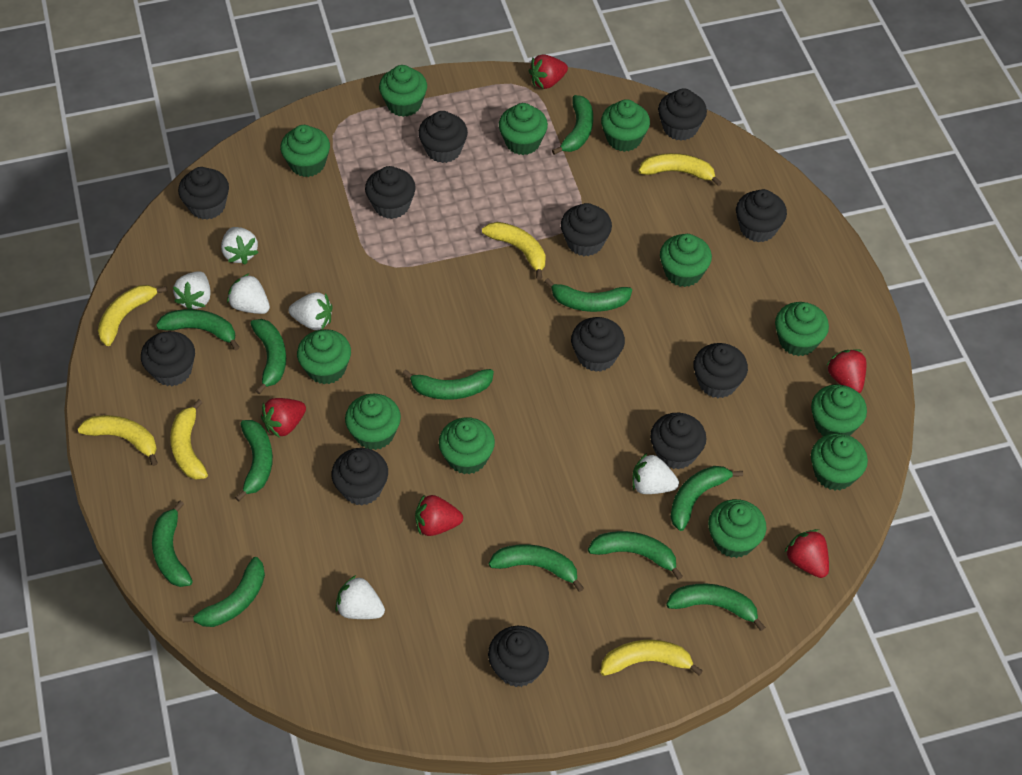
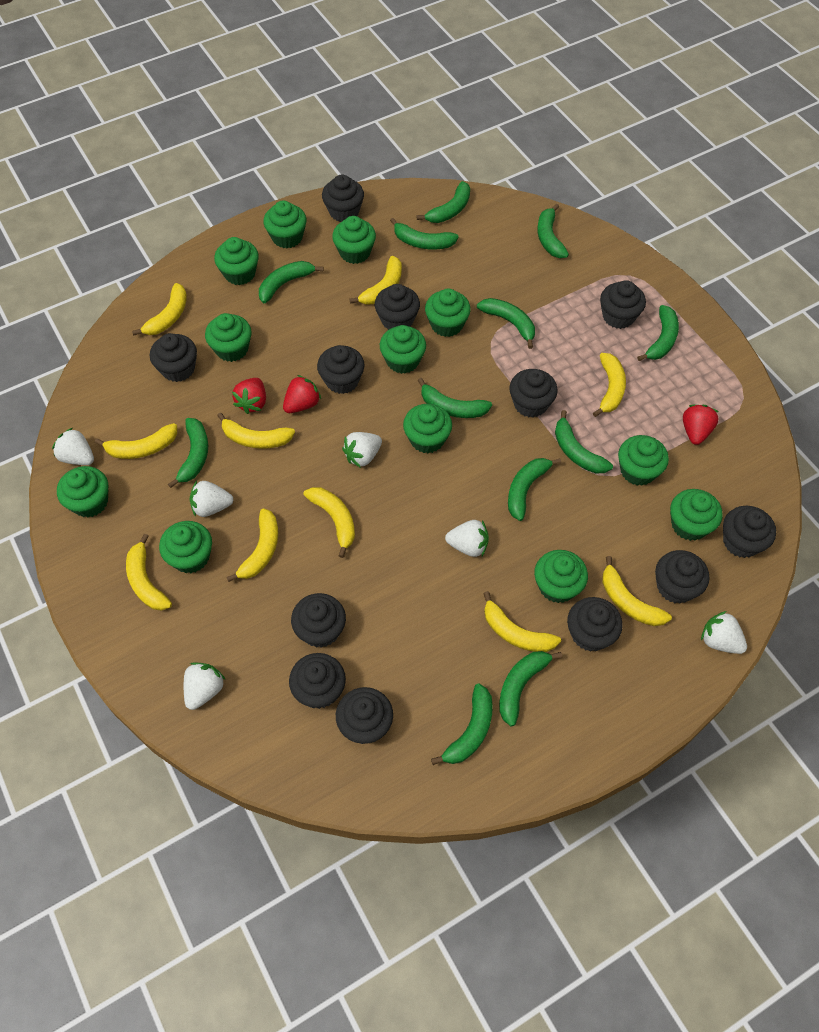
red strawberry: [261,398,306,438] [415,494,463,536] [529,54,568,89] [785,529,829,578] [826,349,866,393] = 5 -> [232,378,266,414] [283,375,321,413] [683,405,719,445] = 3
yellow banana: [78,415,158,466] [98,285,167,346] [170,399,208,480] [482,222,546,280] [600,640,703,676] [638,153,722,186] = 6 -> [95,423,177,459] [126,534,172,611] [132,283,187,336] [217,412,295,449] [226,508,278,582] [304,487,355,558] [349,256,402,305] [483,591,561,652] [593,353,626,417] [602,556,672,626] = 10

